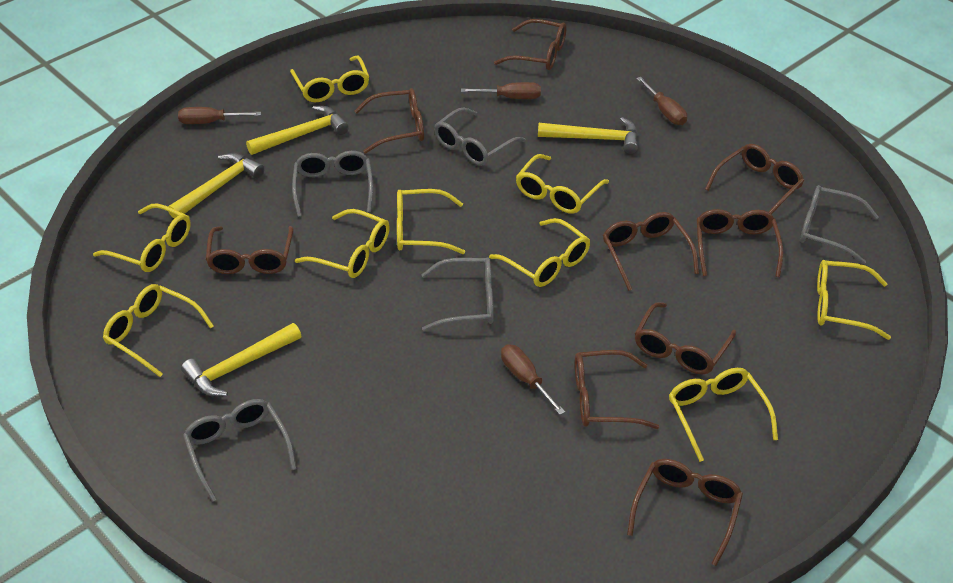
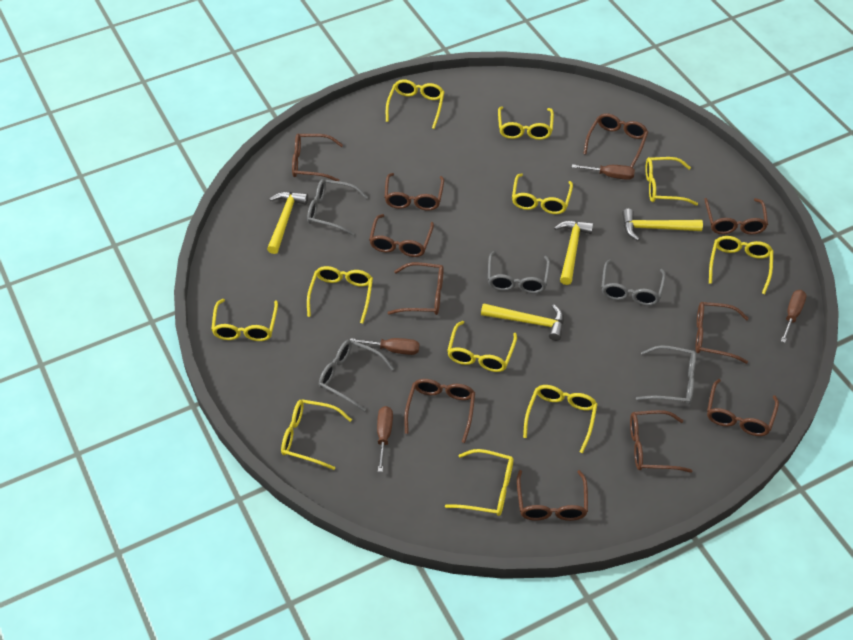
brown glasses: [206,226,293,274] [354,88,424,154] [494,19,567,70] [575,350,659,429] [603,212,699,291] [627,459,743,566] [635,302,736,374] [697,209,783,277] [705,144,804,214] = 9 -> [292,134,343,181] [369,214,434,257] [384,173,444,210] [388,262,444,315] [404,379,475,443] [517,470,588,521] [583,113,648,168] [630,410,692,473] [695,302,749,364] [704,198,768,235] [707,379,779,436] = 11
yellow glasses: [93,203,191,272] [103,284,214,377] [290,55,369,102] [295,209,390,278] [397,189,465,254] [489,218,590,287] [516,154,609,214] [669,368,778,462] [817,260,891,340] = 9 -> [211,299,278,341] [281,399,352,470] [307,266,373,323] [386,79,444,129] [445,449,514,516] [447,321,517,372] [498,106,554,140] [512,173,573,214] [523,385,598,453] [646,157,698,206] [709,236,773,294] = 11

